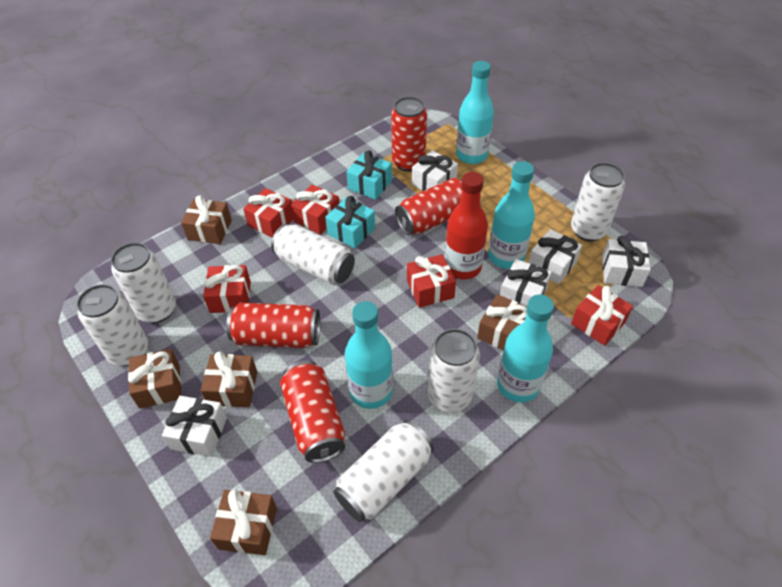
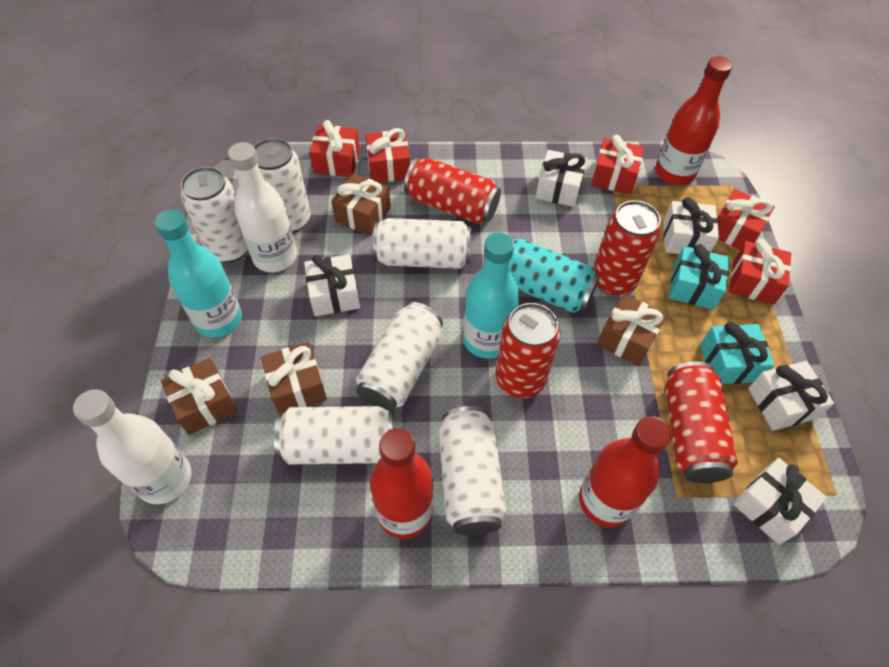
brown gift: [128,349,181,408] [181,195,232,244] [201,352,257,407] [210,489,277,555] [477,294,527,350] = 5 -> [161,358,237,435] [261,342,327,414] [331,173,391,235] [597,294,667,366] = 4
red bottle: [445,172,488,279] = 1 -> [370,429,434,539] [579,416,671,527] [655,56,733,185] = 3
turquoise bottle: [345,301,393,409] [456,61,494,164] [488,161,535,269] [497,294,554,403] = 4 -> [155,209,242,338] [463,233,520,359] = 2
turquoise can: none = 0 -> [509,239,600,313] = 1
white bottle: none = 0 -> [73,389,191,504] [228,142,297,272] = 2

